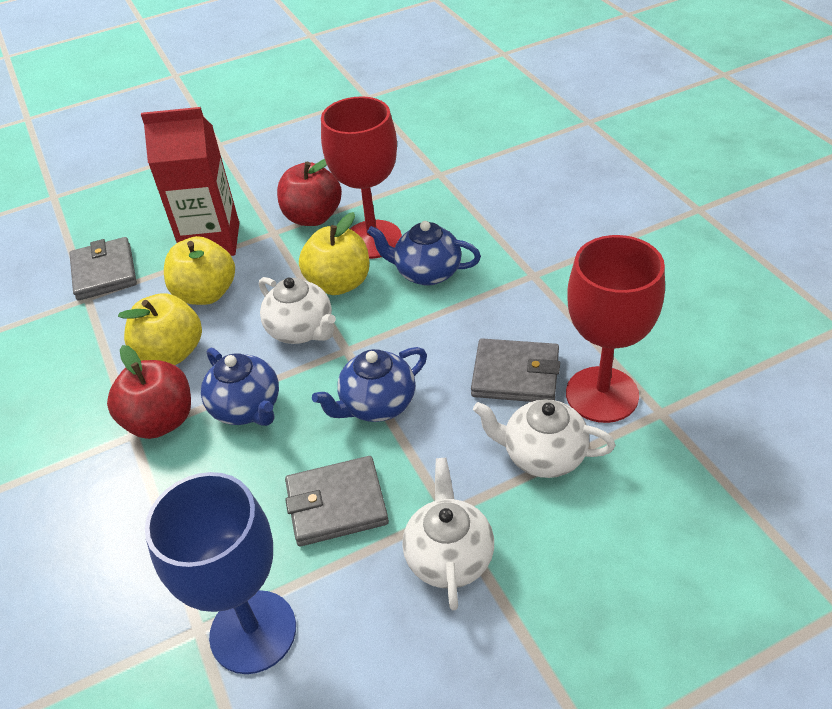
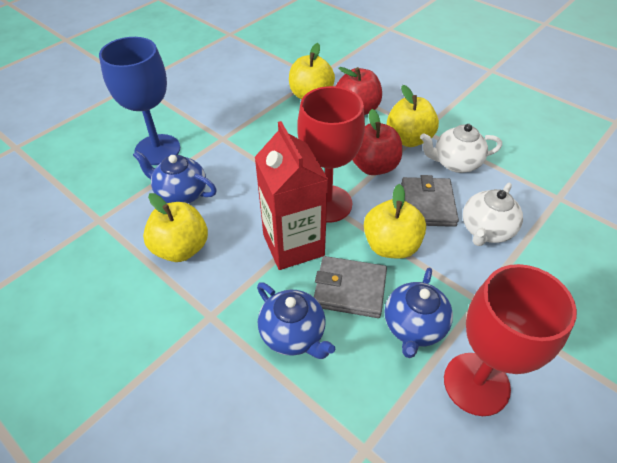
grey wallet: [69,237,137,301] [285,456,389,546] [471,338,560,402] = 3 -> [314,256,387,318] [401,175,459,227] = 2
white teapot: [259,277,336,344] [402,458,494,610] [473,399,615,478] = 3 -> [420,124,502,173] [463,183,523,246] = 2
yellow apple: [118,293,202,365] [164,236,235,305] [299,212,369,295] = 3 -> [143,193,208,262] [289,43,335,100] [364,184,426,259] [387,85,439,147] = 4

